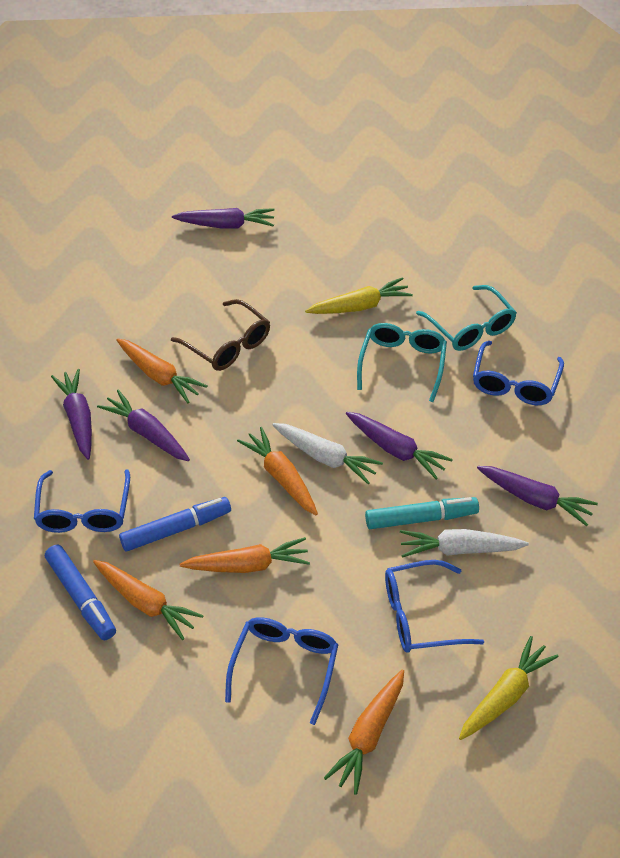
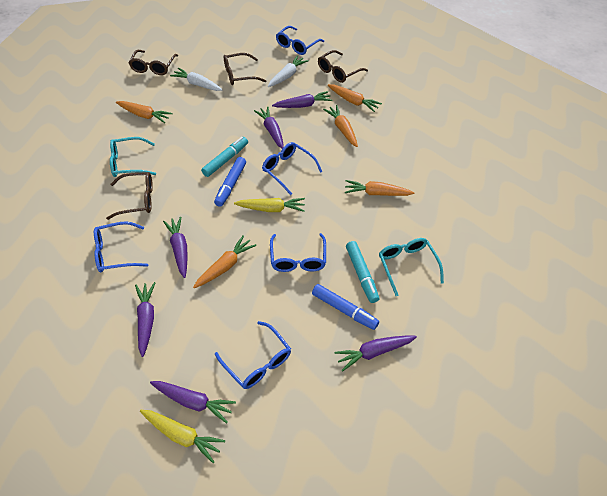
blue glasses: [34,469,130,533] [225,617,338,725] [385,560,484,653] [473,341,564,405] = 4 -> [94,221,148,272] [215,321,291,389] [262,142,322,195] [270,233,326,272] [276,26,324,55] = 5
brown glasses: [171,299,270,371] = 1 -> [106,172,153,220] [129,50,179,75] [224,53,266,85] [318,50,368,83] = 4
purple carrot: [51,369,92,460] [97,390,190,461] [172,208,275,229] [346,412,453,479] [477,466,598,526] = 5 -> [135,282,155,357] [150,381,236,424] [163,217,188,278] [254,106,284,149] [272,91,332,108] [334,335,417,371] = 6
turquoise marker: [365,497,479,529] = 1 -> [201,137,248,177] [346,241,379,303] = 2

